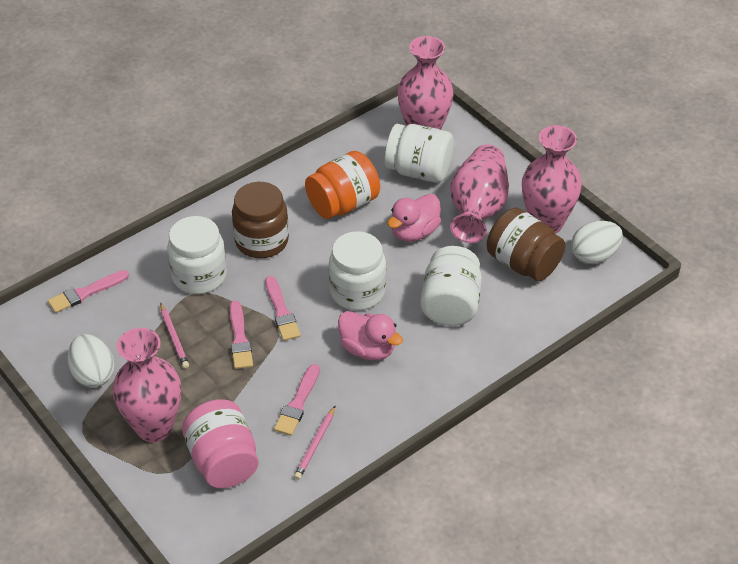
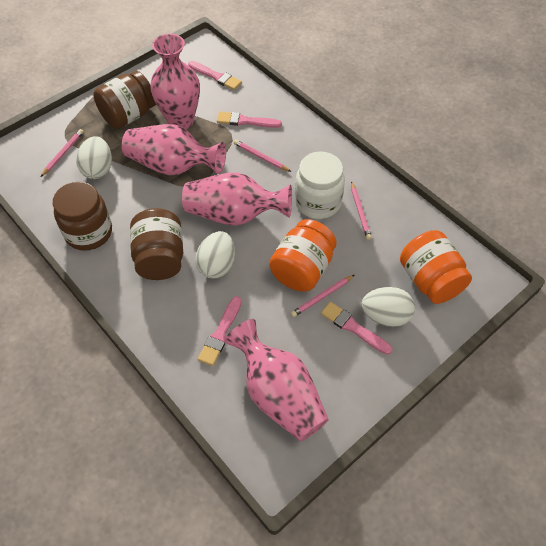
brown jar: [232,182,289,258] [487,208,565,281] = 2 -> [53,182,112,251] [93,71,156,129] [130,208,183,280] = 3
orange jar: [305,151,380,219] = 1 -> [269,219,337,292] [400,230,472,304] = 2
pink duck: [338,311,403,360] [388,194,441,242] = 2 -> none = 0
pink jar: [182,399,259,488] = 1 -> none = 0
pink pencil: [160,303,189,368] [294,406,335,480] = 2 -> [41,129,84,177] [234,140,291,172] [291,275,354,317] [351,181,372,240] = 4
white egg: [68,334,115,388] [571,221,623,264] = 2 -> [76,136,112,179] [195,231,235,279] [362,287,415,327] = 3
white jar: [167,216,227,294] [329,231,386,311] [385,124,453,183] [420,246,482,326] = 4 -> [295,152,345,219] = 1

